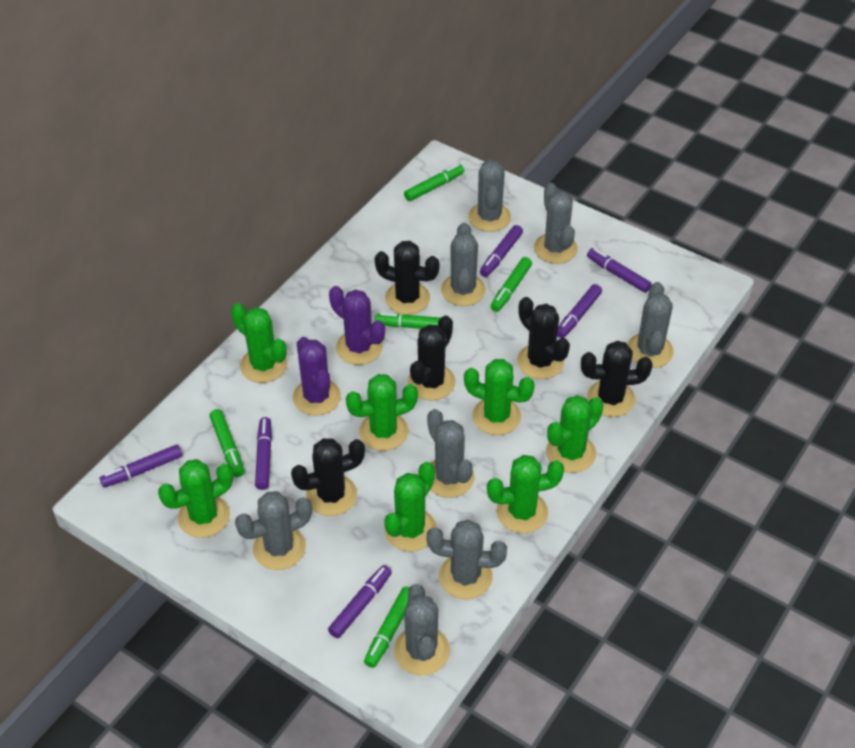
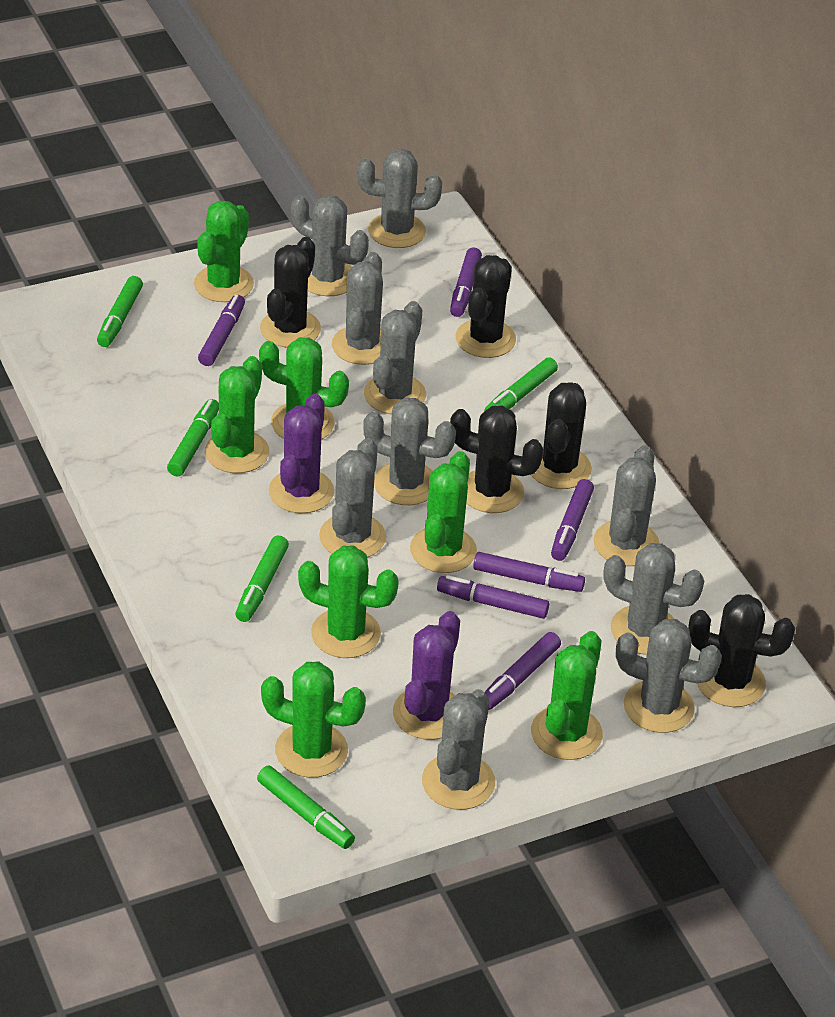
grey cactus: [235,491,312,570] [394,584,450,675] [427,409,475,498] [427,520,507,599] [441,223,486,306] [468,160,511,232] [534,183,578,264] [627,282,674,368] = 8 -> [291,195,369,296] [319,438,386,558] [332,252,383,365] [357,149,442,248] [363,398,456,505] [364,301,426,414] [422,689,495,810] [593,445,659,566] [603,543,704,655] [616,619,722,733] = 10

